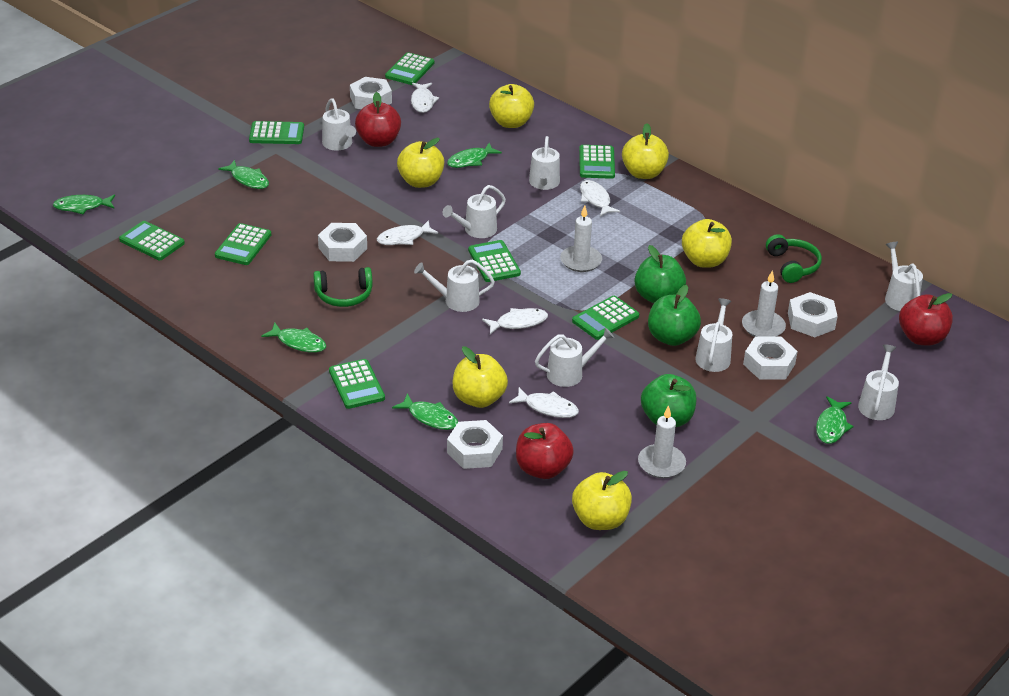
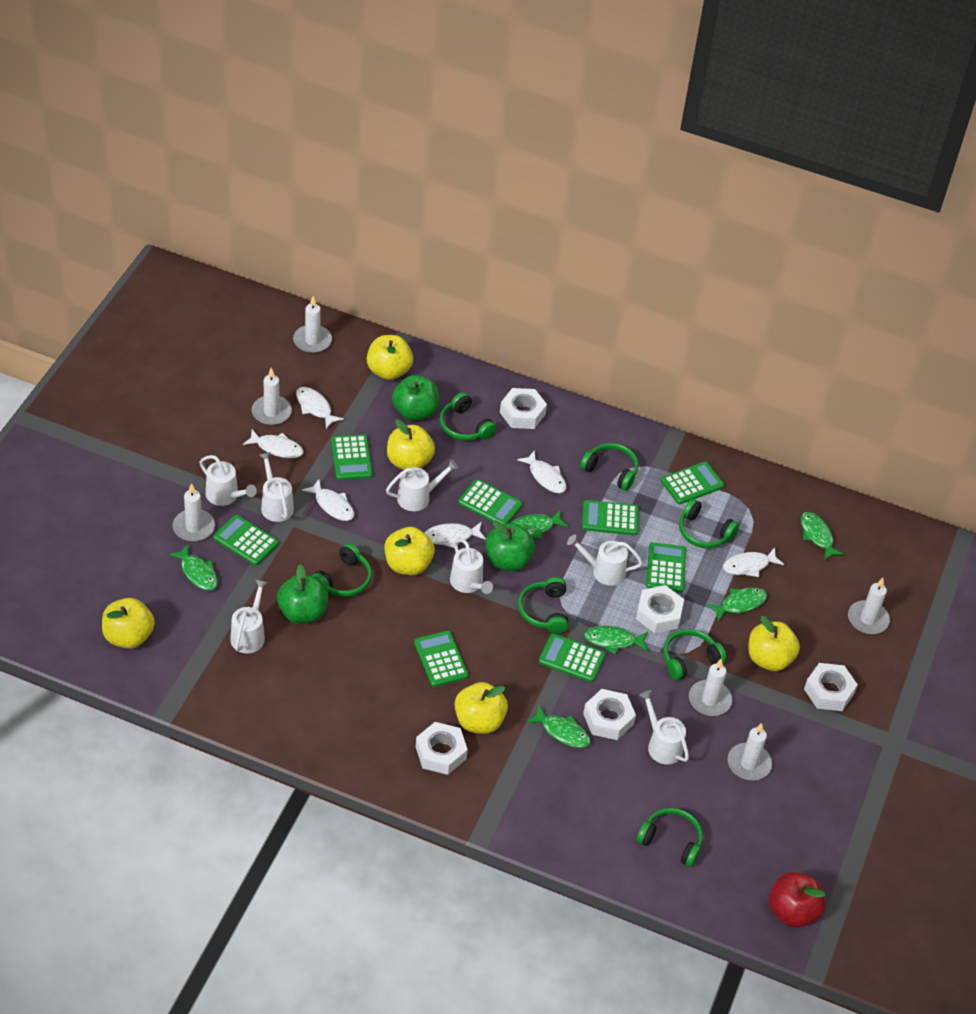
green headphones: [313,267,373,307] [766,234,822,283] = 2 -> [312,543,372,597] [440,392,497,441] [518,577,569,634] [580,443,639,491] [636,808,703,867] [663,629,726,680] [679,499,739,548] = 7
red apple: [355,92,401,147] [516,423,574,479] [899,293,953,345] = 3 -> [769,872,826,928] = 1
white candle: [560,206,602,272] [638,405,686,478] [742,270,786,337] = 3 -> [173,483,215,542] [252,368,292,425] [293,296,332,353] [689,659,732,716] [728,723,772,780] [848,578,890,634] = 6
white fish: [377,220,438,245] [411,83,439,113] [482,308,548,334] [509,387,579,418] [580,180,620,217] = 5 -> [243,430,304,458] [296,387,344,429] [302,479,354,521] [425,522,486,548] [517,450,566,493] [723,547,784,577] = 6
white watering can: [322,98,356,151] [414,260,495,312] [443,185,506,238] [529,136,560,190] [535,328,614,387] [695,298,732,372] [858,344,899,420] [885,242,923,311] = 8 -> [200,455,257,506] [230,580,268,653] [260,452,294,522] [386,459,459,511] [450,539,493,594] [567,534,643,586] [639,690,689,764] = 7

